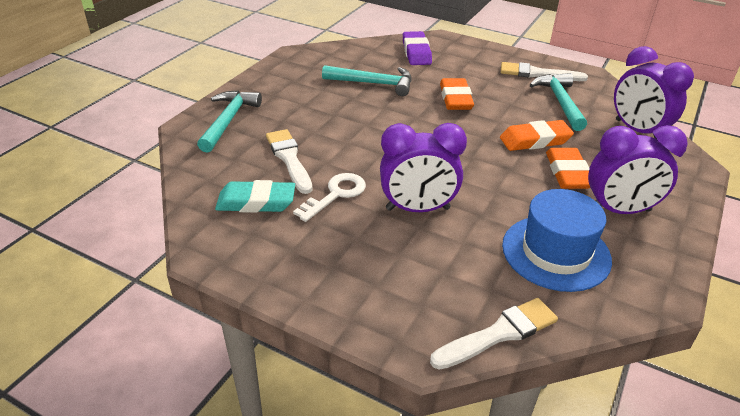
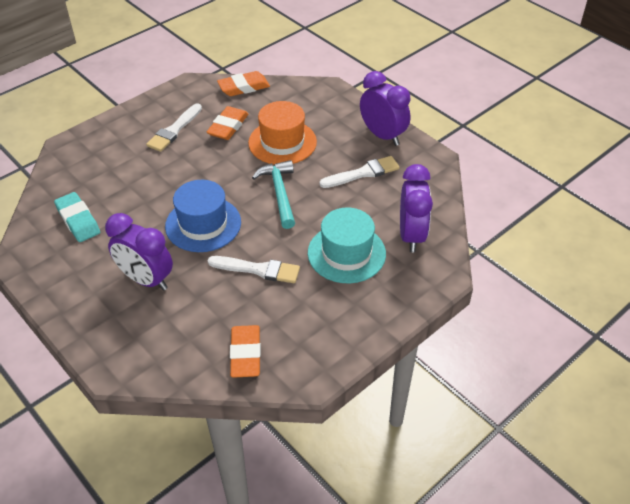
orange hat: none = 0 -> [248,101,317,165] = 1
purple eraser: [403,31,432,65] = 1 -> none = 0
turquoise hammer: [197,90,262,153] [322,65,412,96] [530,73,587,131] = 3 -> [252,160,295,229] = 1
turquoise hat: none = 0 -> [308,208,386,283] = 1
white key: [293,173,366,222] = 1 -> none = 0

